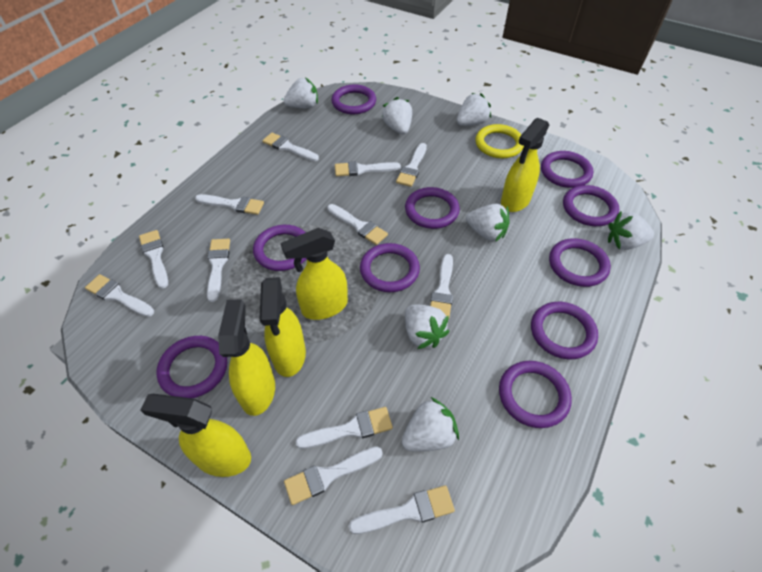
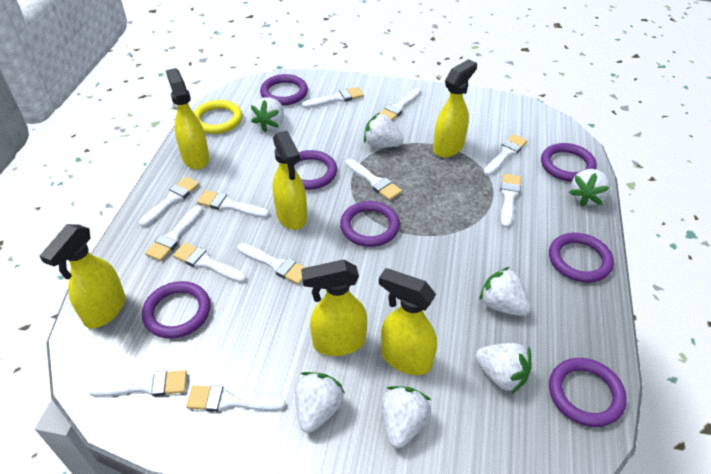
purple ring: [156,336,227,398] [253,225,306,271] [331,84,376,114] [360,243,420,292] [405,187,460,229] [499,361,572,428] [531,302,598,359] [541,151,593,188] [549,238,611,287] [563,185,619,226] = 10 -> [142,281,211,339] [260,74,308,105] [293,150,337,190] [340,201,400,247] [541,143,597,182] [549,233,614,283] [549,358,627,427] = 7
yellow spray bottle: [141,394,251,477] [218,300,275,416] [260,277,306,377] [281,228,348,320] [501,118,549,212] = 5 -> [40,224,125,329] [166,68,209,170] [272,131,307,230] [301,260,367,356] [379,268,437,375] [433,59,477,158] = 6

